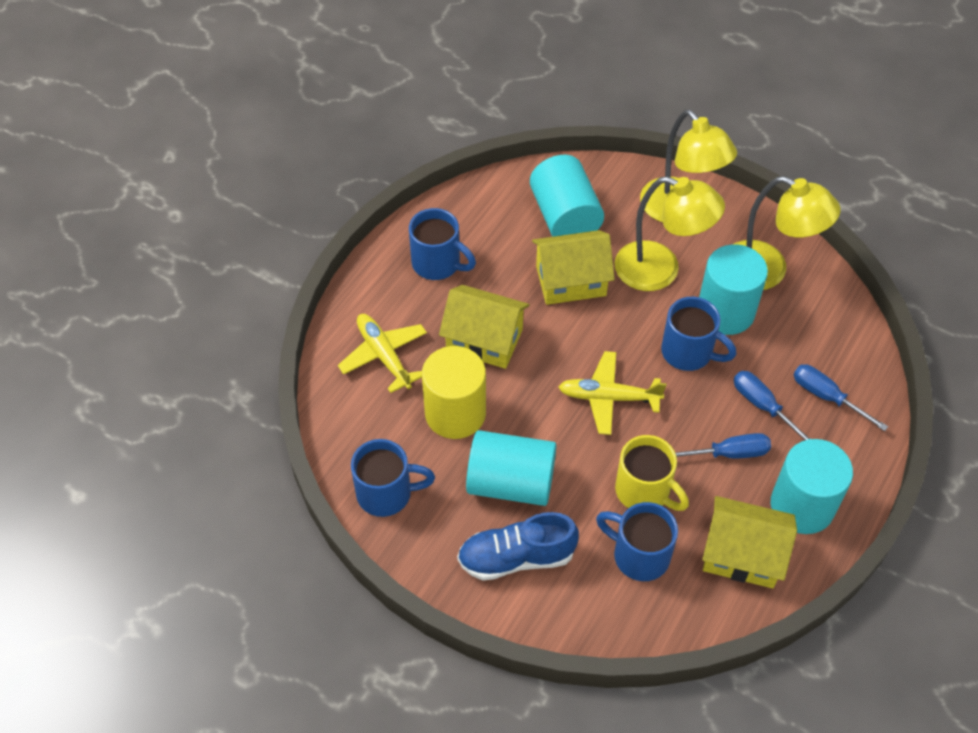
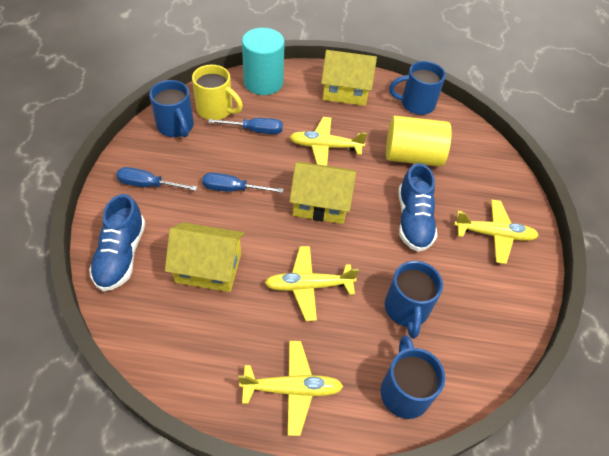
blue shoe: [457,512,579,581] = 1 -> [89,194,146,291] [399,163,437,252] = 2
turquoise cylinder: [466,430,556,506] [530,155,604,237] [699,244,768,335] [771,439,853,534] = 4 -> [242,28,285,95] = 1
yellow lamp: [614,176,725,291] [640,110,737,222] [734,176,841,290] = 3 -> none = 0
yellow plane: [338,314,427,393] [558,351,667,435] = 2 -> [238,341,343,436] [265,246,359,321] [290,117,367,166] [454,200,539,264] = 4

